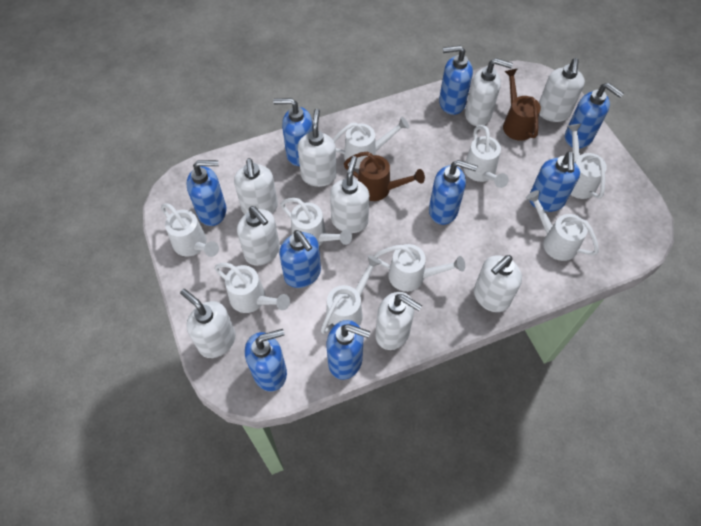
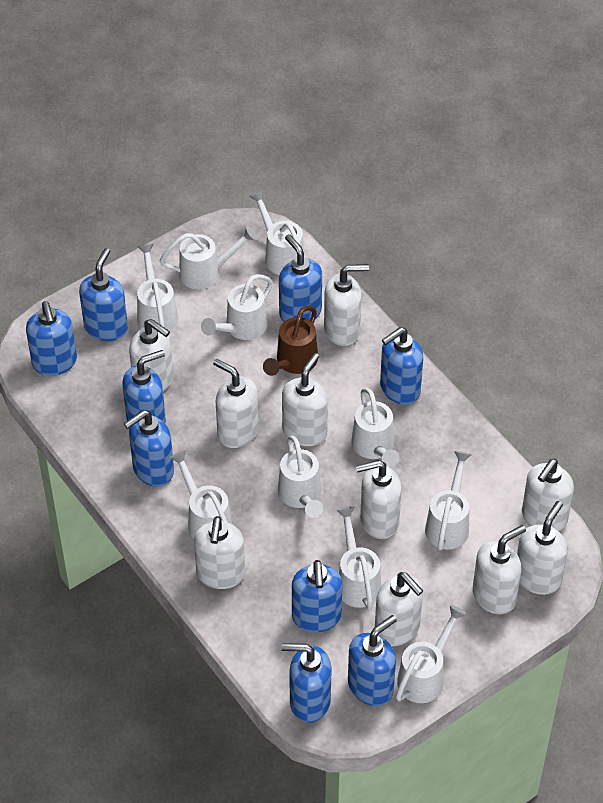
brown watering can: [344,152,425,201] [503,68,541,141] = 2 -> [263,305,318,376] = 1
white soap dispenser: [180,289,236,358] [234,158,278,214] [237,206,280,266] [298,109,337,187] [330,156,370,233] [375,292,422,350] [465,58,513,126] [474,255,522,312] [539,58,585,122] = 9 -> [129,319,173,392] [194,516,245,589] [213,359,259,448] [282,353,328,446] [324,264,369,346] [356,460,402,539] [375,572,423,646] [473,525,526,614] [517,501,568,595] [522,459,574,531] = 10
white watering can: [161,204,219,257] [214,263,290,313] [281,198,352,246] [321,255,382,334] [333,116,409,169] [374,244,465,292] [464,125,509,188] [526,190,599,261] [567,124,607,199] = 9 -> [137,244,178,331] [160,226,257,290] [169,450,232,539] [201,274,273,340] [249,190,305,275] [278,436,323,518] [337,506,381,610] [351,388,400,467] [396,605,467,703] [425,451,472,551] = 10

